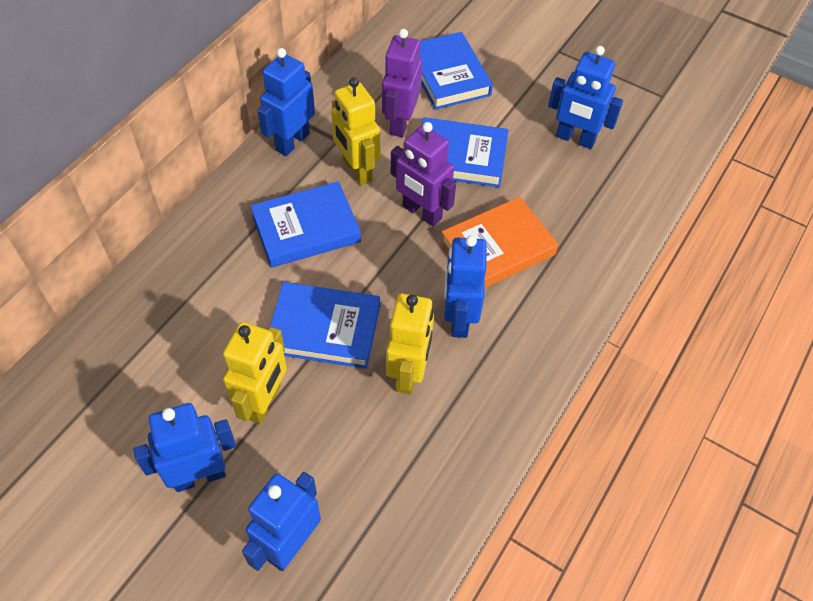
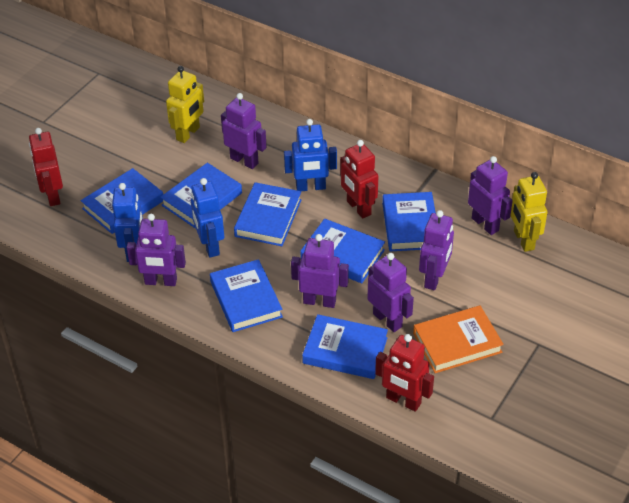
blue book: [250,181,361,268] [270,282,380,369] [420,32,493,110] [422,117,509,187] = 4 -> [81,168,163,234] [160,163,242,229] [210,259,283,332] [234,182,302,246] [301,219,385,283] [302,314,388,379] [382,192,436,252] = 7
blue robot: [133,403,236,492] [242,472,321,571] [257,48,315,156] [444,235,487,338] [548,46,623,149] = 5 -> [112,183,143,262] [191,178,224,258] [284,119,337,191] = 3
purple robot: [382,29,422,137] [391,122,456,227] = 2 -> [126,214,186,286] [221,93,267,169] [291,234,349,308] [367,253,414,332] [419,210,454,290] [468,156,513,235] = 6
red robot: none = 0 -> [29,128,63,206] [340,140,378,218] [375,334,434,412] = 3
yellow robot: [223,322,287,424] [331,77,380,185] [386,293,434,395] = 3 -> [166,66,204,143] [510,172,547,252] = 2

